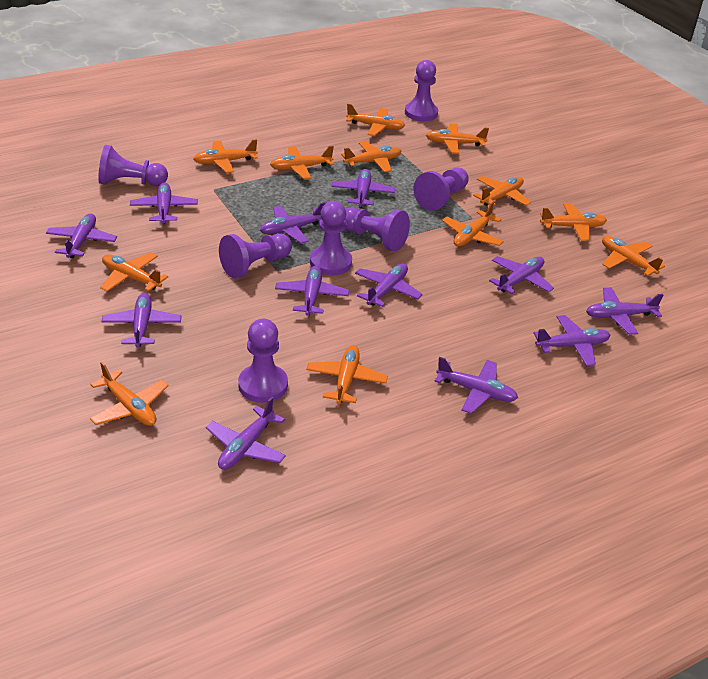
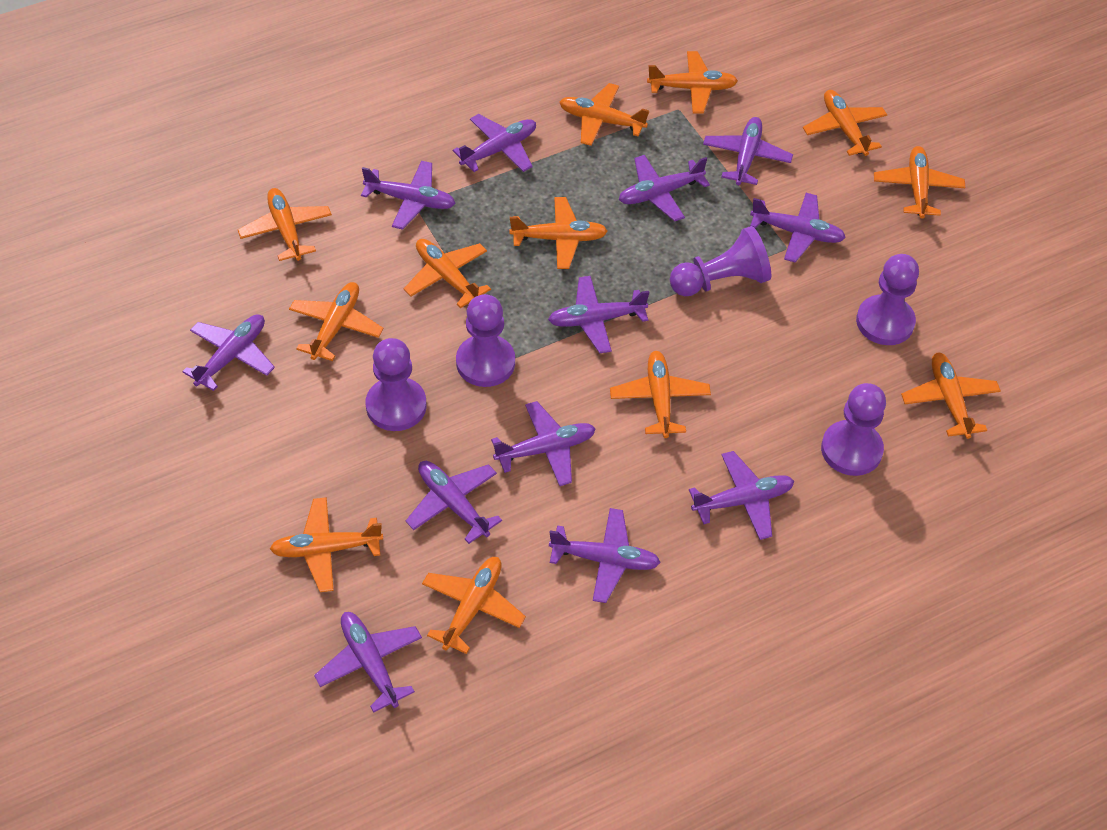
purple pawn: [98,145,168,186] [219,233,292,278] [238,319,288,403] [310,201,352,275] [345,207,410,252] [405,60,438,121] [414,168,469,211] = 7 -> [366,338,426,431] [456,294,515,387] [670,226,771,296] [821,383,886,476] [856,254,919,345] = 5

